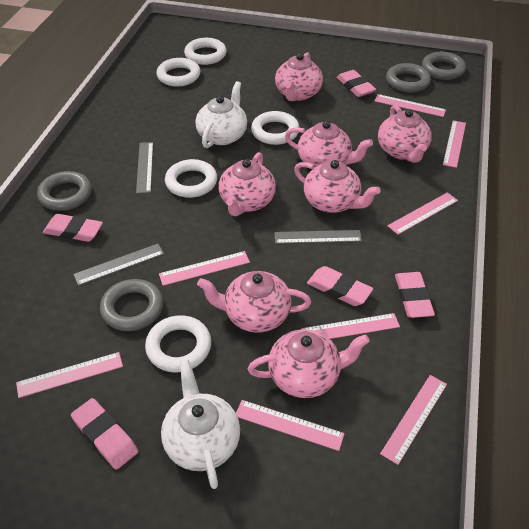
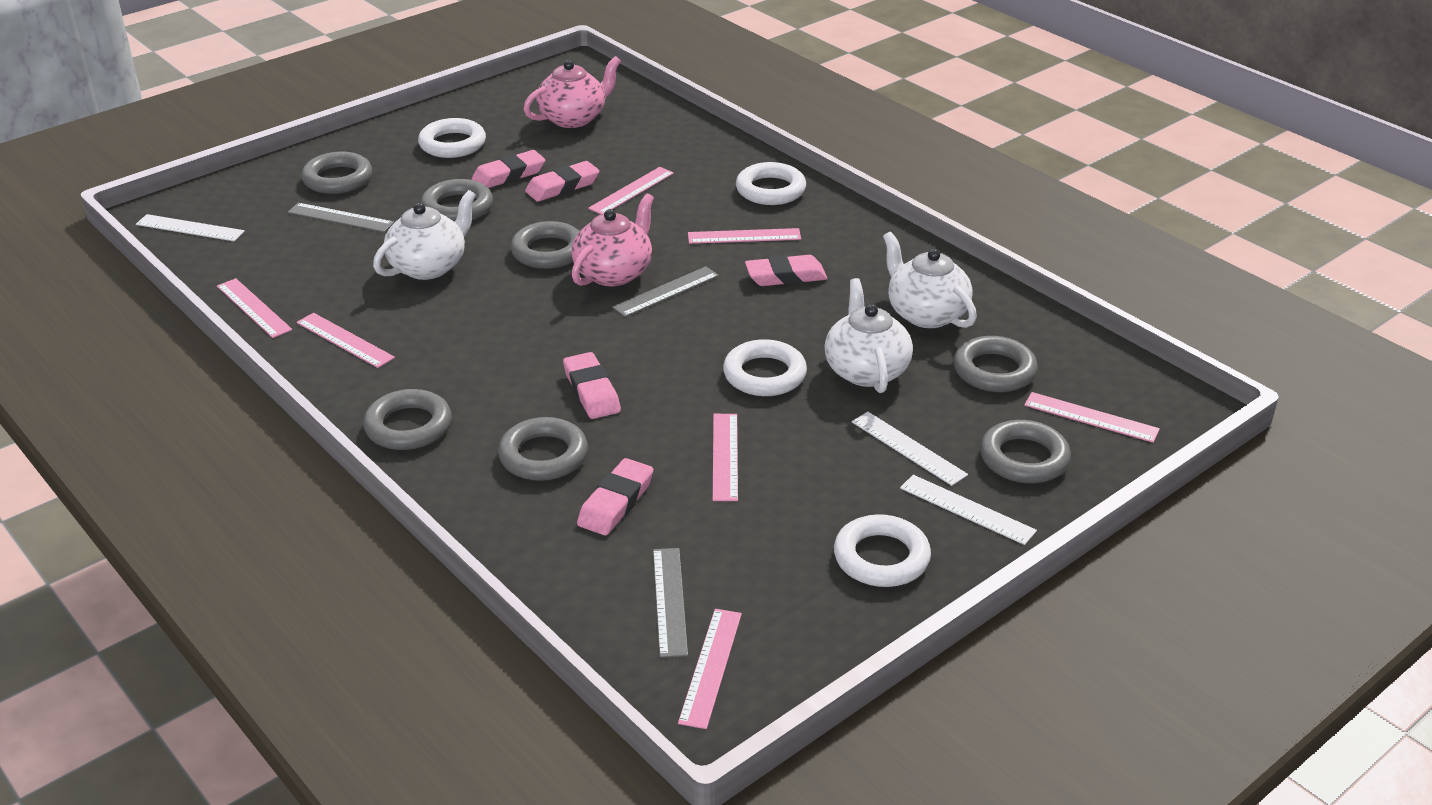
grey ring: [37,171,92,211] [100,279,163,331] [386,63,431,93] [422,52,466,80] = 4 -> [301,152,372,194] [363,389,452,450] [421,179,493,222] [498,417,588,481] [510,221,579,269] [953,336,1038,392] [980,420,1071,483] = 7
pink ruler: [16,352,123,398] [159,251,250,286] [236,400,344,451] [301,313,400,339] [374,94,446,117] [380,375,447,465] [388,192,458,235] [443,120,466,168] = 8 -> [217,278,292,338] [297,313,395,368] [588,167,674,214] [678,609,742,729] [688,228,801,244] [713,414,738,501] [1024,392,1160,443] = 7
pink teapot: [197,271,311,333] [219,152,276,216] [248,329,370,398] [275,52,323,101] [285,121,373,169] [294,160,381,213] [378,105,432,163] = 7 -> [523,56,621,128] [571,193,654,286] = 2
white ring: [145,315,211,372] [156,58,201,87] [165,159,217,198] [184,38,227,65] [251,111,300,145] = 5 -> [418,118,486,158] [723,339,807,396] [736,162,806,205] [834,514,931,587] = 4
white ruler: none = 0 -> [136,214,245,241] [852,412,968,486] [900,475,1037,545] = 3
white teapot: [161,360,240,489] [195,81,247,148] = 2 -> [373,190,476,280] [824,278,913,393] [883,232,977,328] = 3

